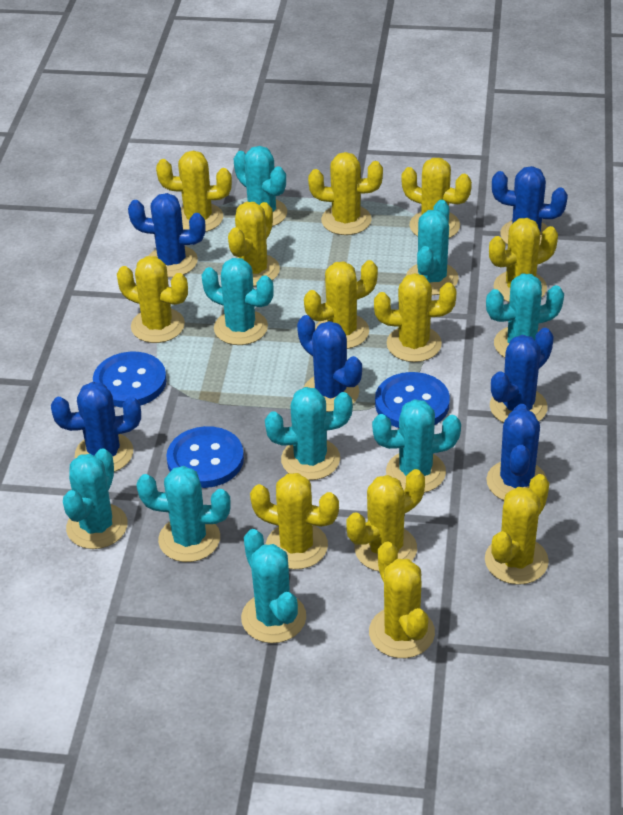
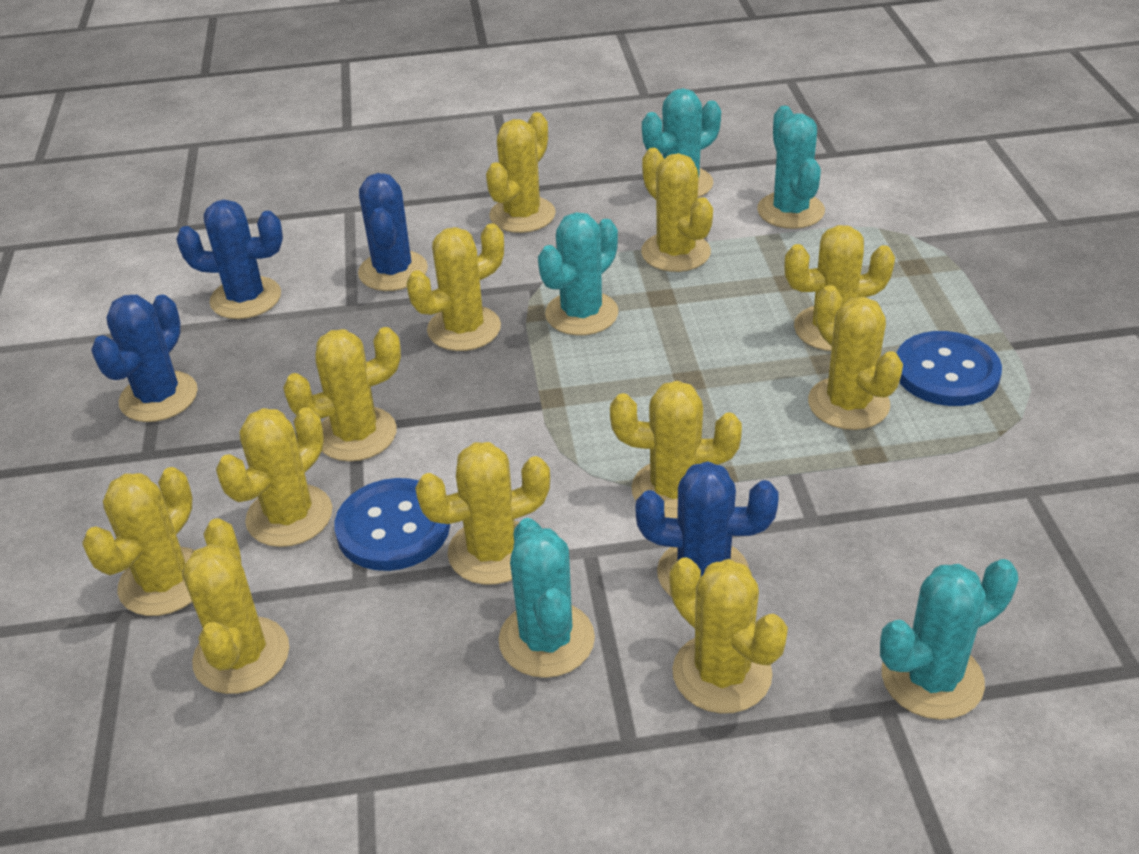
blue button: [93,352,167,407] [166,426,244,488] [375,372,450,428] = 3 -> [334,478,450,571] [897,331,1002,406] = 2
blue cactus: [51,382,141,472] [128,193,206,278] [297,315,362,412] [486,404,547,500] [490,328,554,423] [492,166,568,246] = 6 -> [91,294,198,422] [176,200,283,319] [358,173,428,291] [636,461,779,597] = 4
turquoise cactus: [63,448,128,549] [137,466,231,562] [202,258,274,345] [234,146,287,227] [241,529,306,643] [265,387,353,480] [372,399,461,493] [406,200,459,295] [486,274,564,358] = 9 -> [499,518,595,678] [538,212,618,336] [642,88,721,198] [757,106,825,229] [880,559,1018,720] = 5

